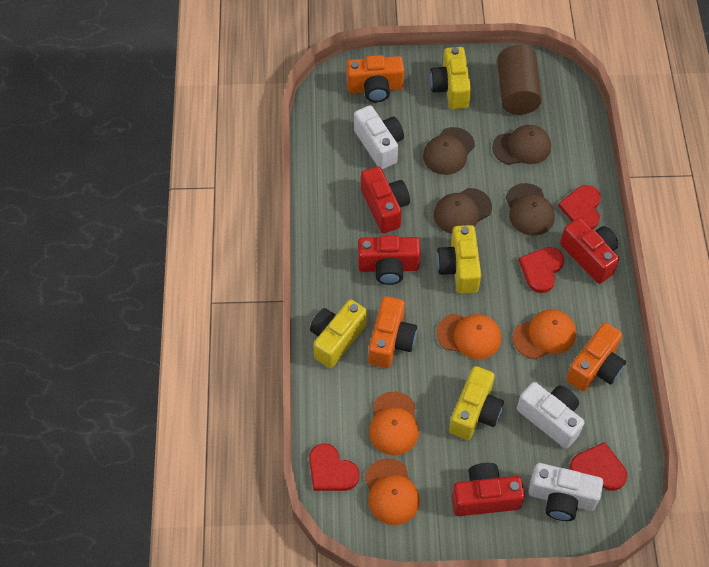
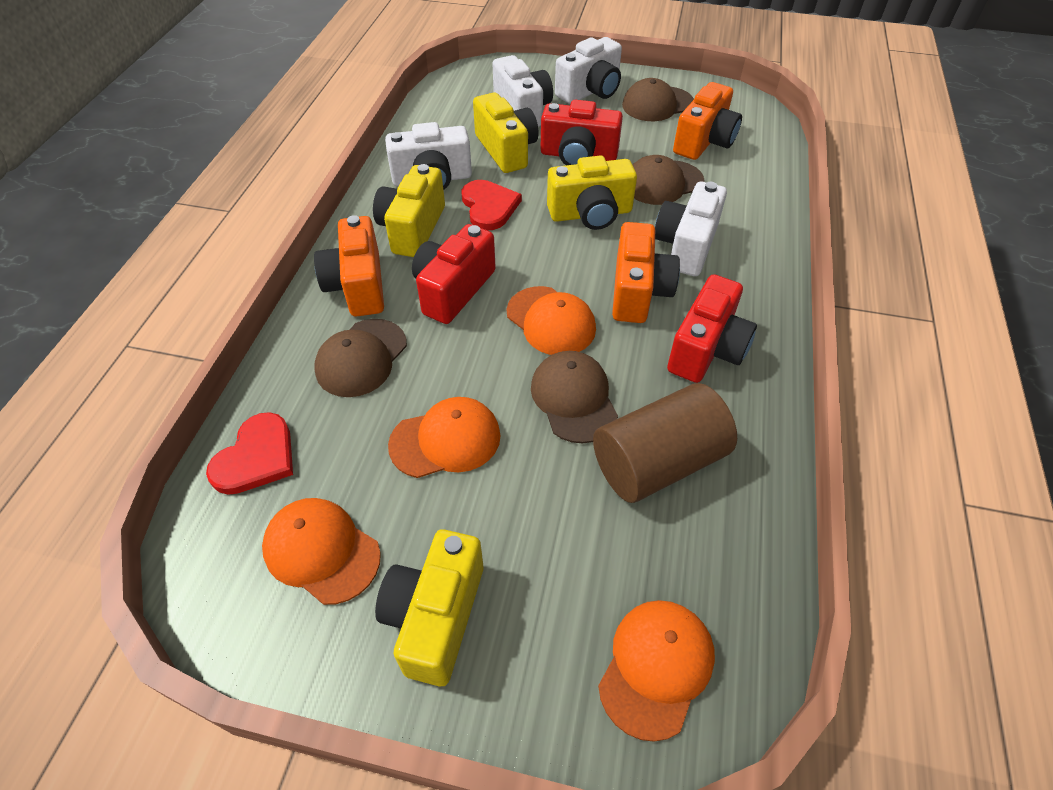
red camera: [358,236,421,285] [361,166,410,233] [452,463,525,516] [560,218,619,284] = 4 -> [412,224,496,324] [541,100,623,165] [667,274,757,383] = 3
red heart: [309,443,360,491] [518,247,564,293] [558,185,601,229] [570,442,627,491] = 4 -> [206,412,293,495] [462,180,522,230] = 2
white camera: [354,105,404,169] [517,382,585,449] [529,463,603,521] = 3 -> [385,122,472,190] [492,55,553,127] [555,37,622,104] [655,182,727,276] = 4

